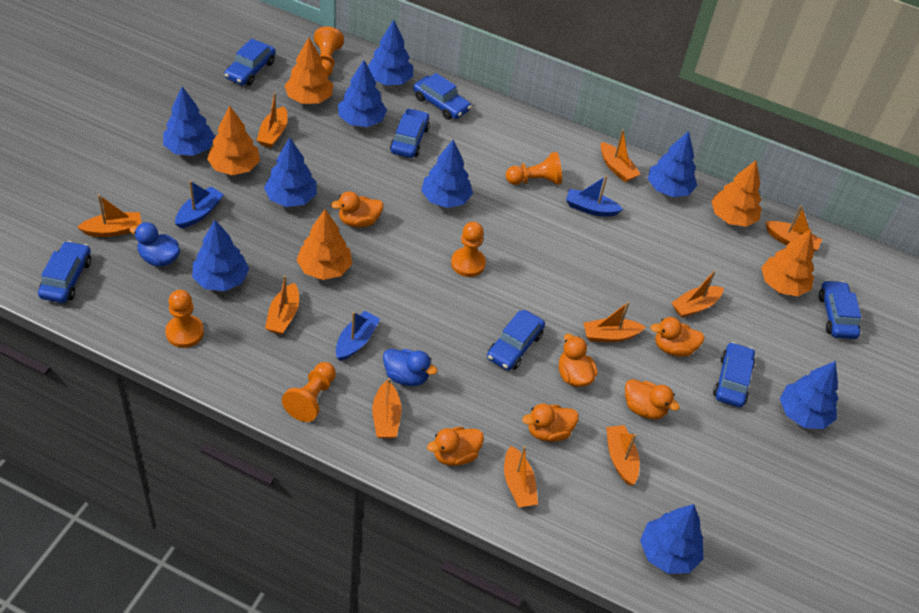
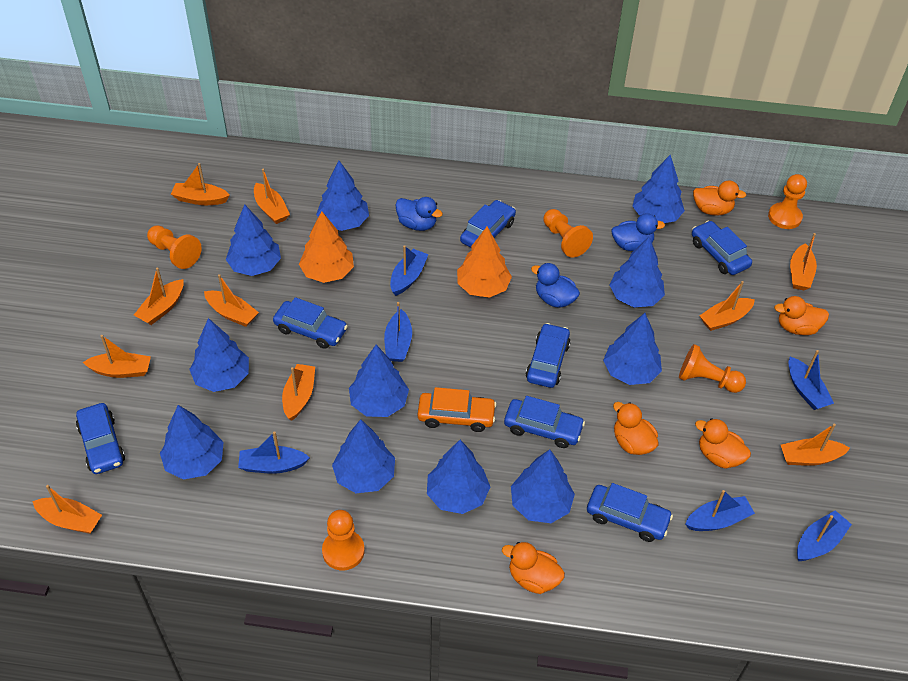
blue boat: [175,180,224,229] [336,311,380,361] [566,175,623,217] = 3 -> [238,431,310,474] [384,302,412,362] [390,245,429,296] [685,490,755,531] [788,350,834,410] [797,510,852,561] = 6
blue duck: [129,222,180,267] [383,349,437,386] = 2 -> [395,197,443,231] [531,263,580,308] [611,213,665,251] = 3
blue tree: [163,87,215,156] [192,220,249,291] [264,137,317,207] [338,60,387,127] [368,20,413,85] [421,140,473,208] [640,504,704,574] [648,131,697,197] [780,361,839,429] = 9 -> [160,405,224,480] [189,318,249,392] [226,204,281,276] [316,161,369,231] [332,419,395,493] [349,345,409,417] [427,440,490,514] [511,449,575,523] [603,313,662,385] [610,237,665,308] [632,155,685,223] = 11
orange car: none = 0 -> [418,387,497,432] = 1
orange duck: [331,191,383,227] [427,427,484,466] [522,404,579,442] [559,334,598,387] [625,379,680,419] [650,317,705,357] = 6 -> [502,542,565,594] [613,402,658,455] [693,181,746,216] [695,418,751,469] [774,296,829,335] = 5
orange tree: [207,106,260,175] [284,37,334,104] [297,209,352,280] [711,161,762,227] [761,229,814,296] = 5 -> [299,211,354,283] [457,227,512,298] = 2

